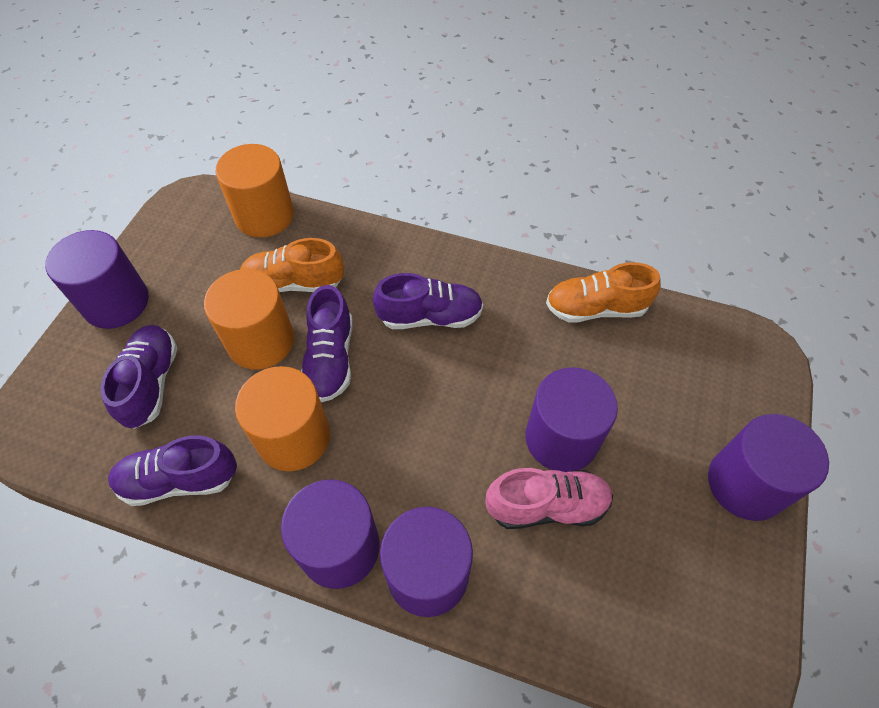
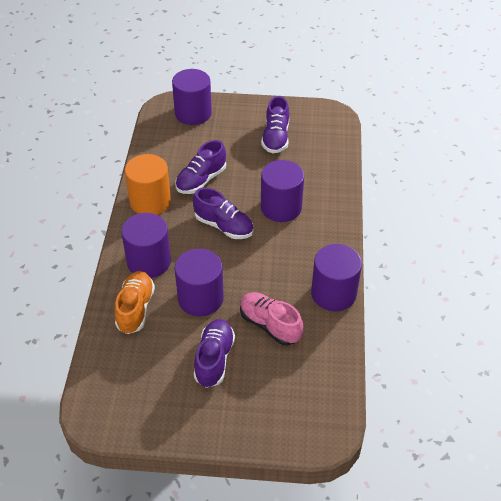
orange cylinder: [204,269,294,370] [215,144,294,238] [235,366,330,471] = 3 -> [125,154,171,215] = 1
orange shoe: [240,238,344,292] [546,262,660,323] = 2 -> [115,271,155,334] = 1

